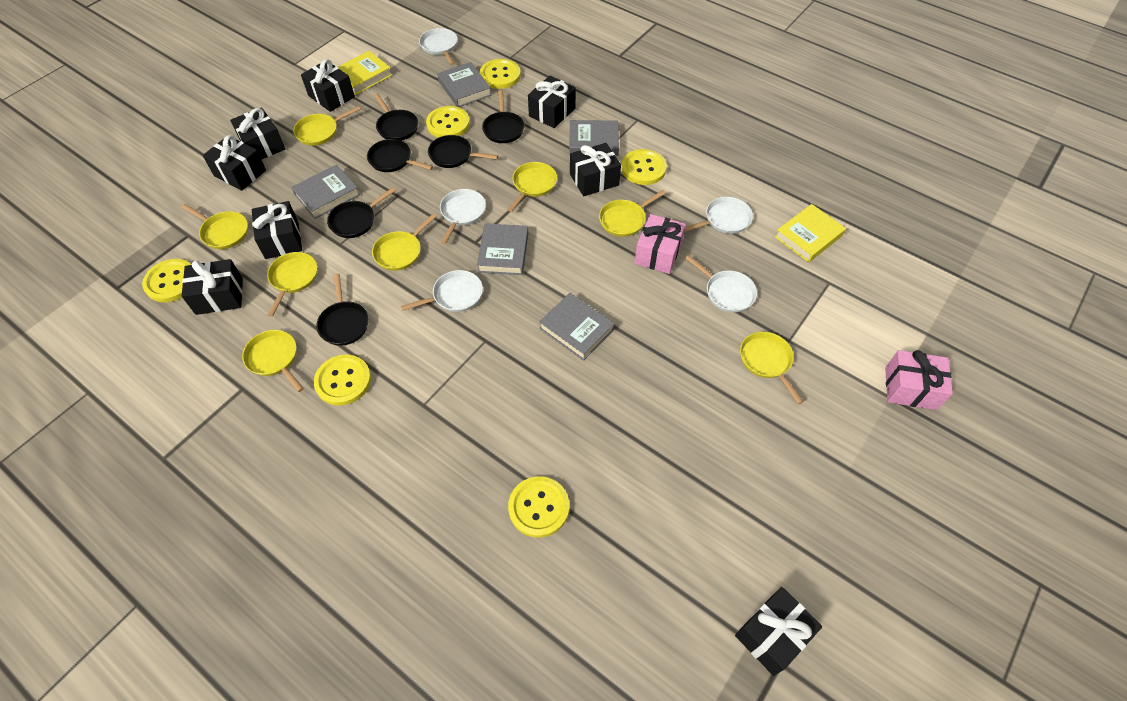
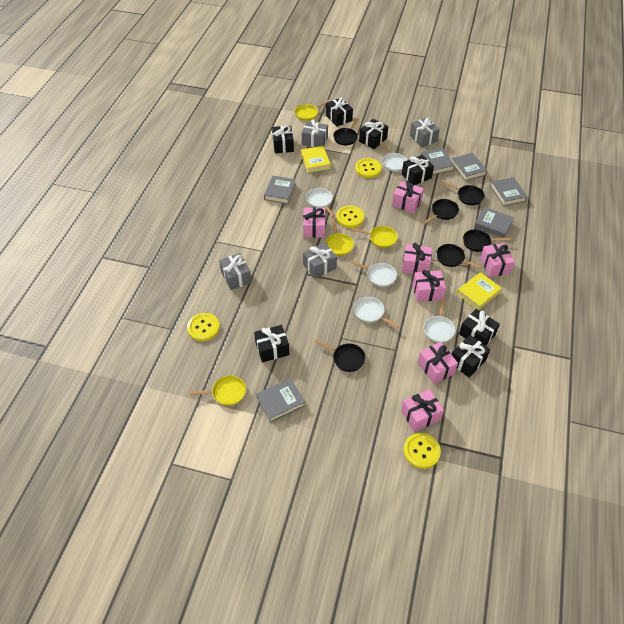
black gift: [182,259,243,315] [203,135,266,191] [230,107,285,160] [252,201,302,259] [301,59,355,112] [528,76,576,128] [570,143,621,196] [735,587,822,676] = 8 -> [254,325,289,363] [272,125,294,153] [326,97,353,127] [359,119,388,149] [402,155,434,185] [452,335,490,377] [459,309,500,346] = 7
grey book: [291,164,360,219] [437,62,491,107] [477,223,528,275] [539,293,614,361] [569,120,619,156] = 5 -> [256,378,305,422] [264,176,296,204] [421,148,455,175] [452,153,487,181] [474,207,514,238] [490,177,527,206] = 6
grey gift: none = 0 -> [219,253,252,290] [302,119,328,147] [303,243,337,279] [410,117,440,147] = 4
pink gift: [635,214,686,274] [885,350,953,410] = 2 -> [303,207,325,238] [392,181,424,213] [401,389,444,432] [402,243,432,274] [413,270,446,302] [417,342,458,384] [480,243,515,277] = 7
yellow button: [142,259,192,302] [314,355,371,406] [426,106,470,138] [480,59,521,89] [508,476,569,538] [621,149,667,185] = 6 -> [187,313,220,341] [336,206,365,228] [355,158,382,178] [404,433,441,469] = 4
yellow pan: [181,204,248,249] [242,330,304,392] [267,252,317,317] [293,106,361,146] [372,213,437,271] [508,162,557,212] [599,190,666,237] [740,332,803,404] = 8 -> [189,375,246,406] [295,100,330,121] [326,219,354,256] [351,226,398,248] = 4

